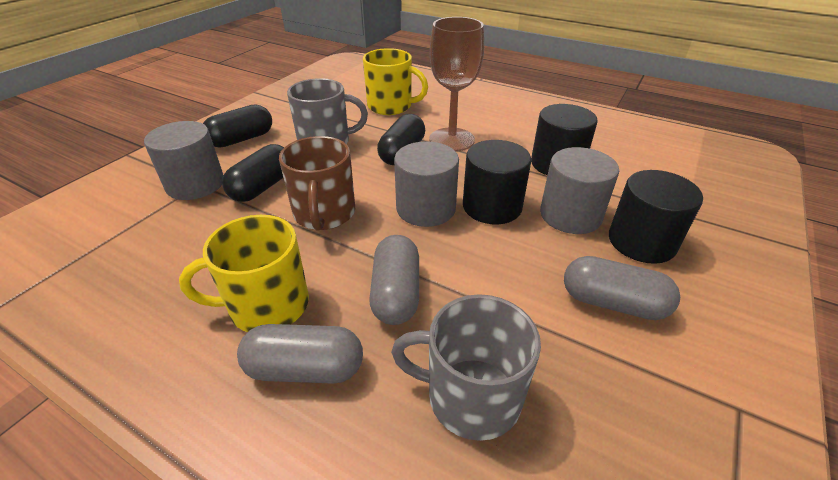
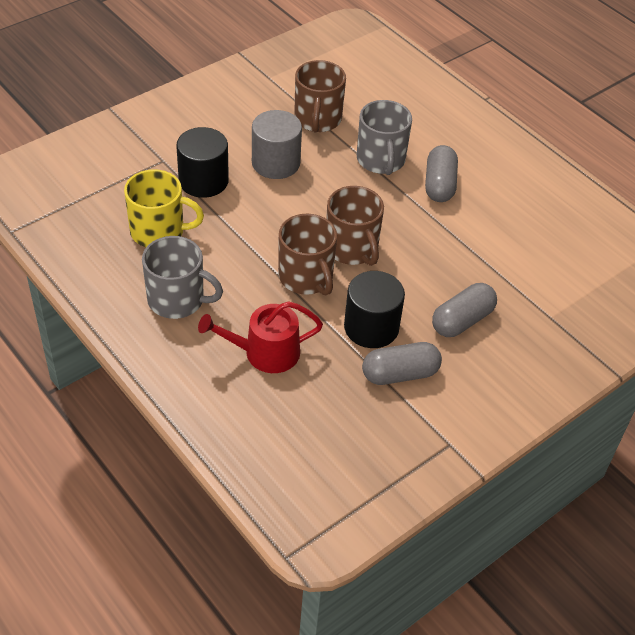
black capsule: [203,104,272,148] [222,144,284,202] [377,114,425,165] = 3 -> none = 0
black cylinder: [463,140,531,224] [531,104,598,175] [609,170,703,264] = 3 -> [176,127,229,198] [344,271,405,348] = 2
brown goblet: [430,17,484,152] = 1 -> none = 0
brown mug: [279,136,355,231] = 1 -> [278,214,337,296] [294,60,346,132] [326,186,384,266] = 3
grey cylinder: [144,121,224,200] [394,141,459,227] [540,147,619,234] = 3 -> [252,110,302,179] = 1
red watering can: none = 0 -> [198,301,323,373] = 1
yellow mug: [179,215,309,332] [363,48,428,115] = 2 -> [124,169,204,247] = 1

